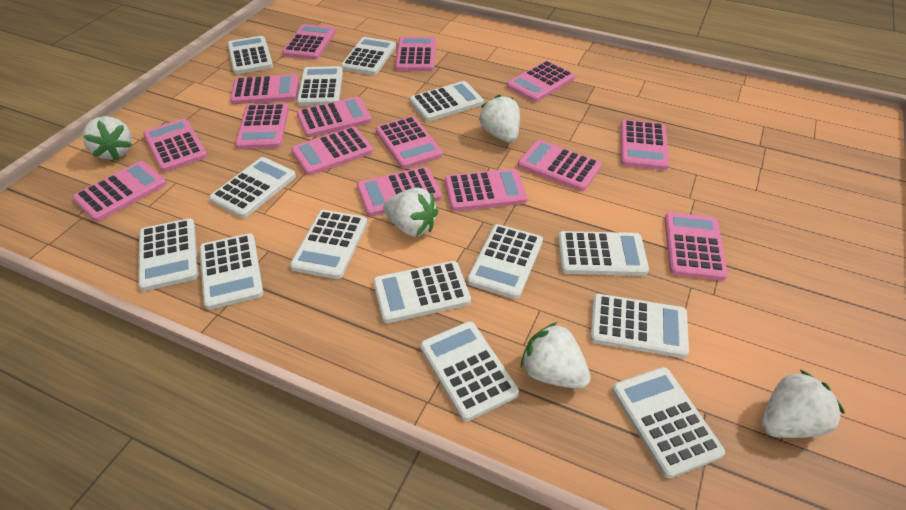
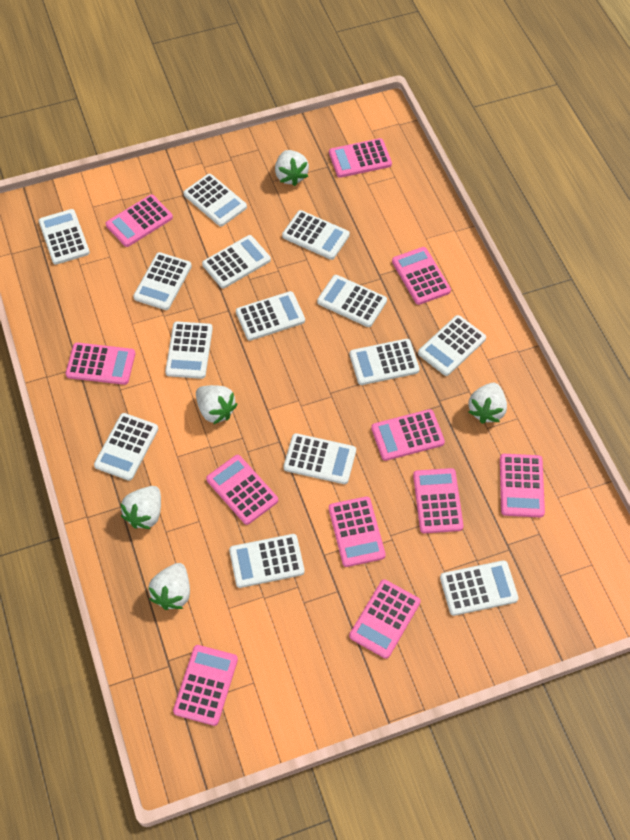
pink calculator: [72,161,167,222] [143,118,207,172] [230,74,299,104] [235,103,289,149] [282,24,336,60] [291,127,373,175] [296,97,372,137] [357,167,442,217] [375,116,443,169] [395,36,436,71] [445,168,527,211] [507,60,575,102] [518,140,602,191] [620,119,669,170] [664,212,728,281] = 15 -> [66,343,135,385] [106,195,173,247] [173,645,238,726] [206,455,278,525] [329,138,392,178] [329,496,386,567] [349,579,421,659] [371,409,445,461] [392,247,451,305] [413,468,464,533] [500,454,545,517] = 11

